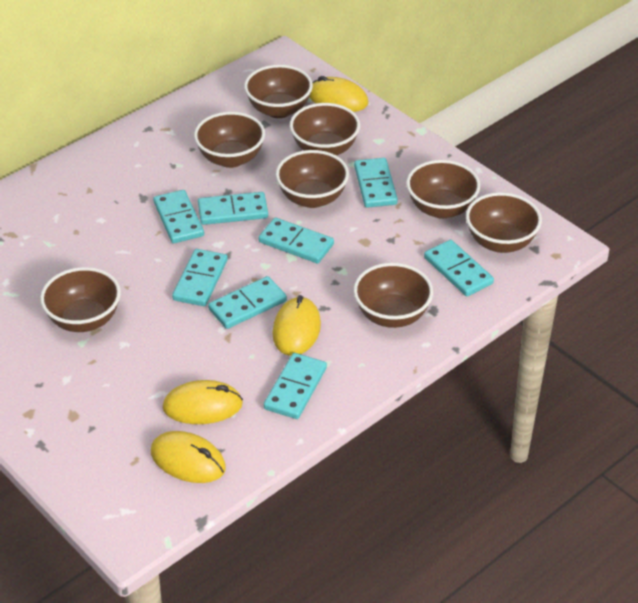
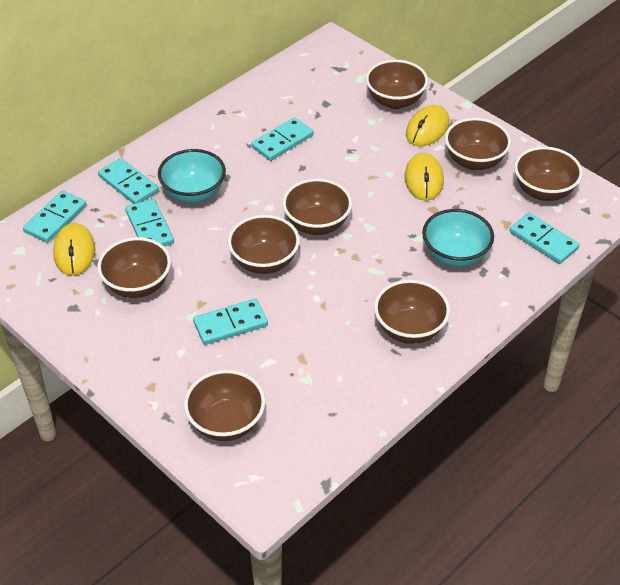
turquoise bowl: none = 0 -> [158,149,226,203] [422,209,494,267] = 2
turquoise domino: [153,190,204,243] [172,249,228,306] [198,192,268,225] [208,276,287,329] [258,218,334,263] [264,353,327,419] [354,158,398,208] [424,240,494,296] = 8 -> [23,190,86,243] [98,158,159,204] [125,199,174,246] [193,298,268,345] [251,117,313,161] [510,213,579,264] = 6
yellow mouse: [151,431,226,483] [163,380,243,424] [272,295,321,356] [309,76,369,112] = 4 -> [53,223,95,276] [405,153,444,201] [406,105,449,146] = 3

